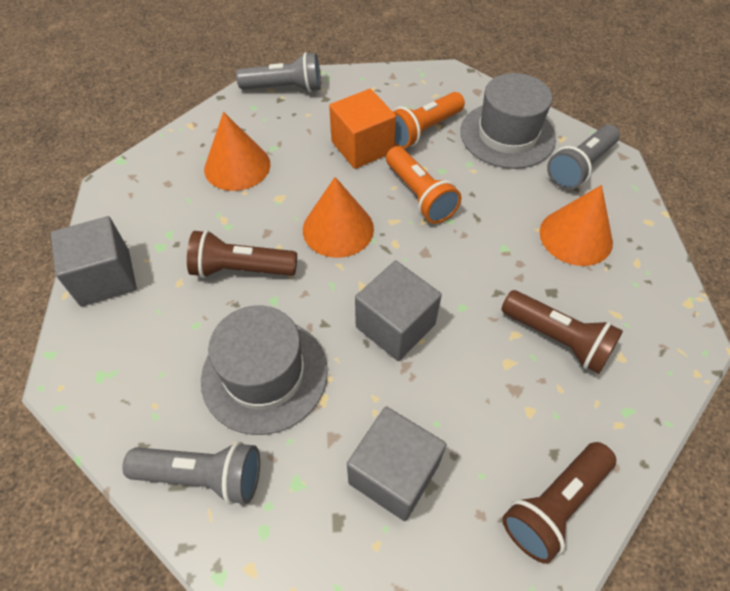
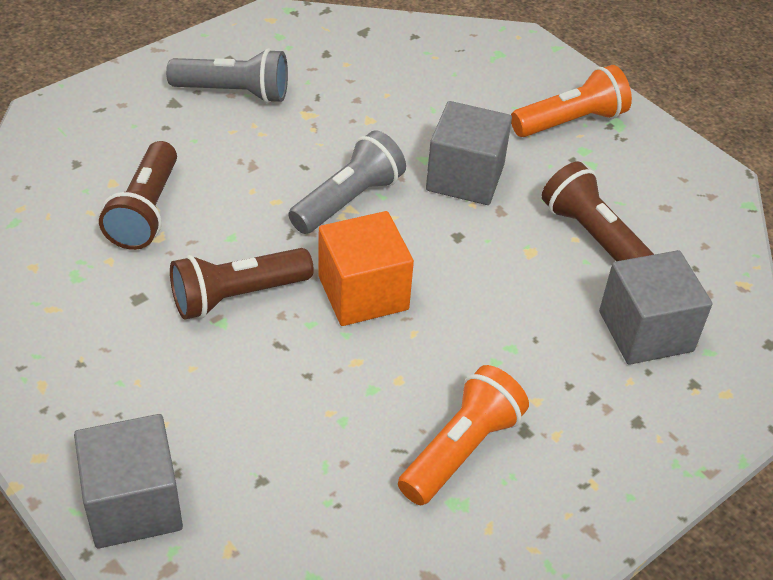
grey flashlight: [122,442,260,505] [236,52,321,92] [547,125,620,190] = 3 -> [166,48,288,103] [288,130,406,234] = 2
grey hat: [201,305,328,435] [460,73,556,169] = 2 -> none = 0
orange cone: [204,112,270,191] [303,177,374,258] [539,185,613,266] = 3 -> none = 0

